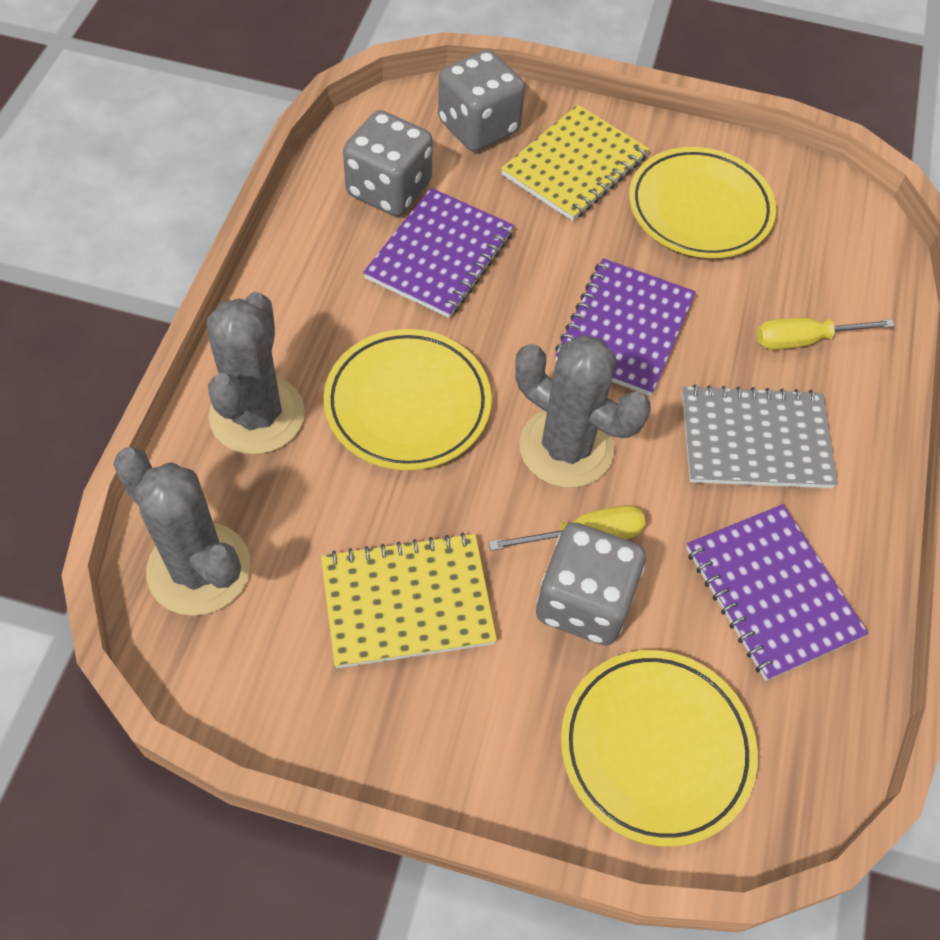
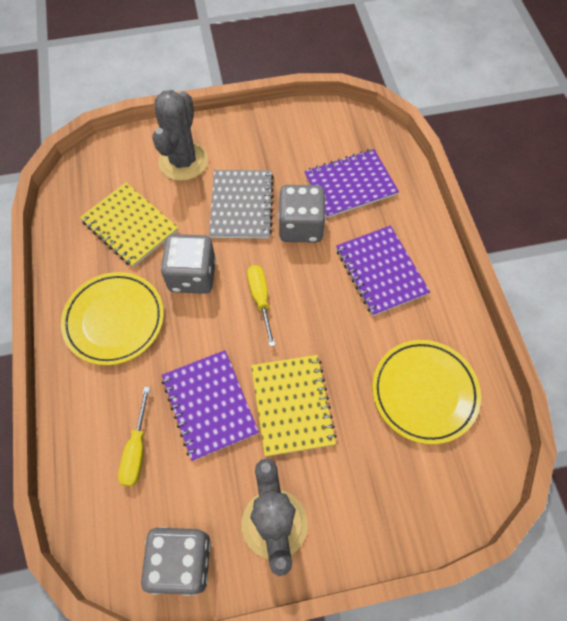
grey cactus: [113,447,251,616] [207,292,305,454] [515,335,651,488] = 3 -> [152,90,208,181] [242,458,308,576] = 2
yellow plate: [324,329,492,470] [561,650,758,847] [629,147,776,258] = 3 -> [61,272,164,365] [372,340,481,444] = 2

